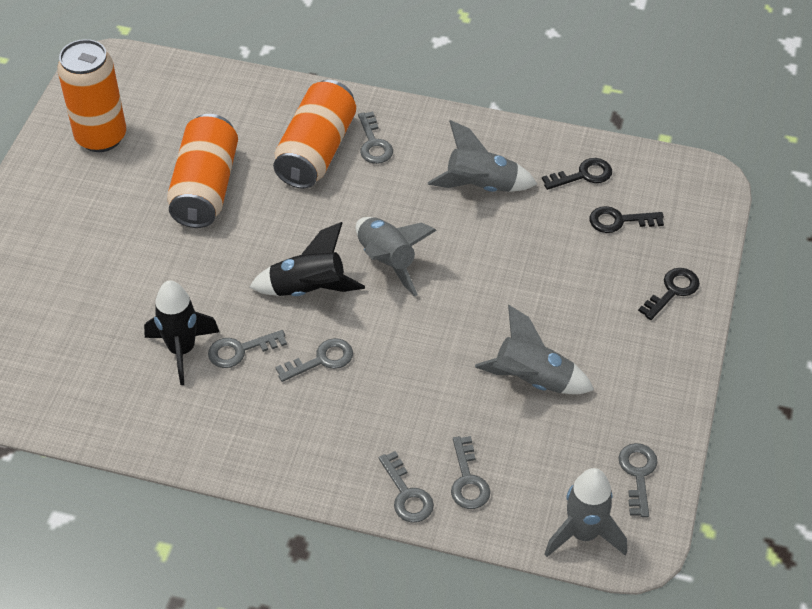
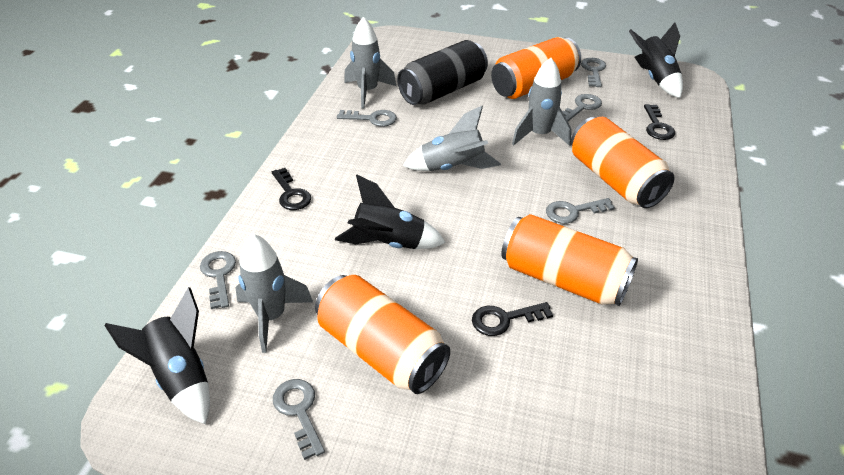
black can: none = 0 -> [397,40,488,105] = 1
black rocket: [144,280,219,385] [250,222,365,296] = 2 -> [104,287,210,424] [335,175,446,249] [629,23,683,98] = 3
orange can: [57,39,126,152] [167,114,238,228] [273,80,356,189] = 3 -> [315,275,450,394] [491,37,581,99] [501,214,638,306] [571,117,674,208] = 4

